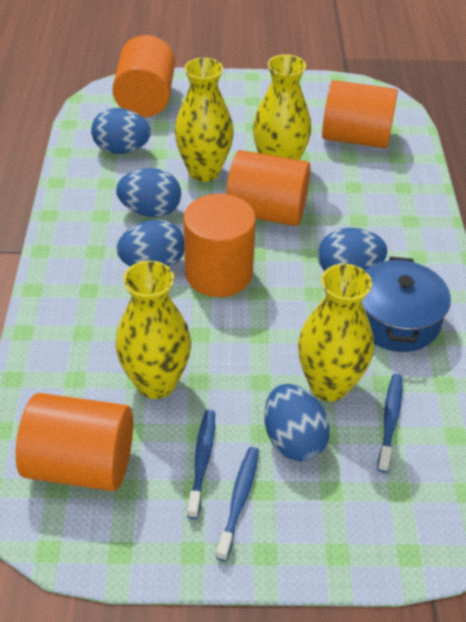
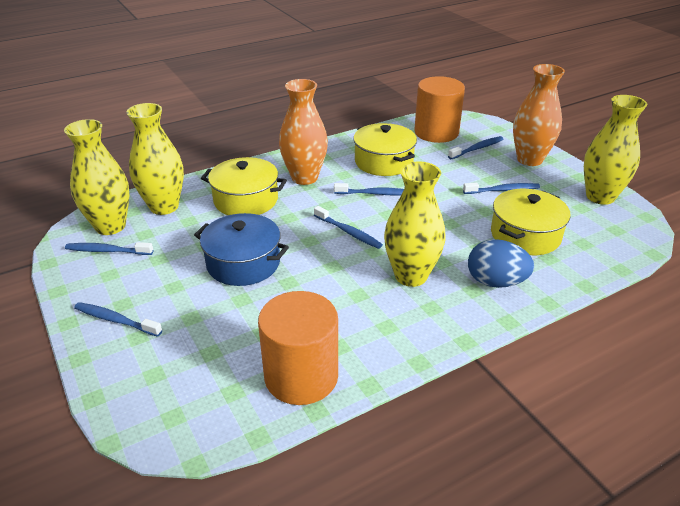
blue egg: [91,108,151,154] [116,168,181,217] [117,220,184,268] [264,384,330,461] [318,228,387,271] = 5 -> [468,239,534,288] = 1
blue toothbrush: [187,410,215,519] [216,447,259,561] [377,374,402,473] = 3 -> [65,242,153,255] [74,302,162,337] [314,206,383,249] [334,183,404,196] [448,136,503,159] [463,183,540,194] = 6
orange cylinder: [16,393,133,491] [112,35,175,117] [184,194,256,297] [226,150,310,226] [322,80,398,148] = 5 -> [258,291,338,405] [414,76,465,143] = 2
orange vase: none = 0 -> [279,79,328,185] [513,64,565,166] = 2
yellow pot: none = 0 -> [201,157,287,215] [353,123,417,176] [491,189,571,255] = 3

